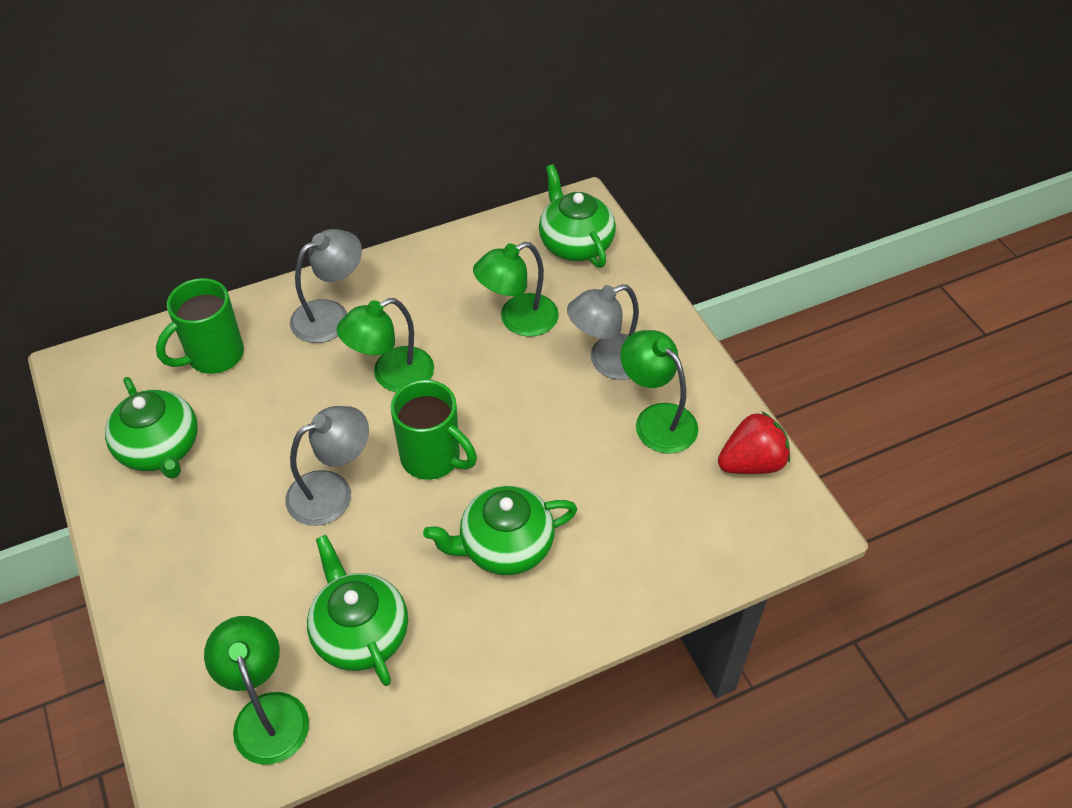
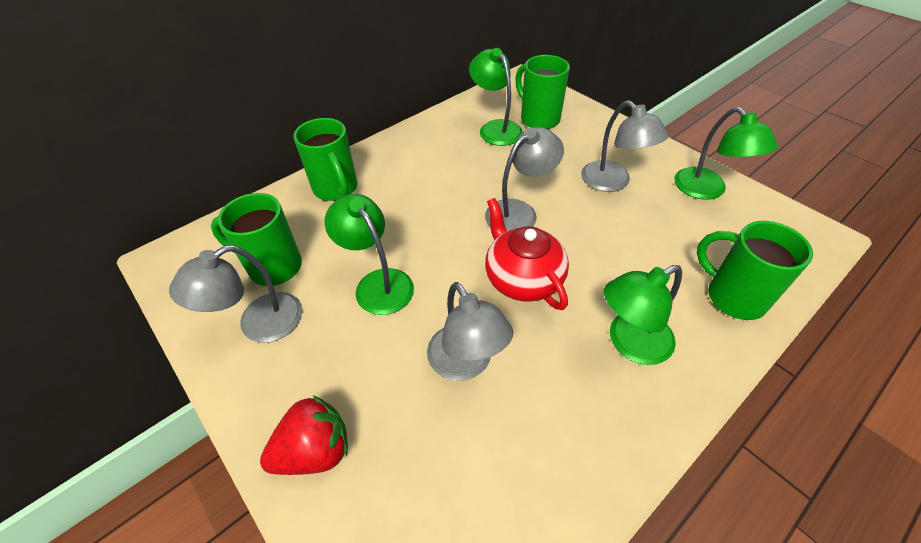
green mug: [156,278,244,374] [390,380,477,480] = 2 -> [211,193,302,286] [293,118,357,201] [515,55,570,129] [697,221,813,320] = 4
green teapot: [105,377,198,479] [307,535,408,686] [423,486,577,575] [539,164,616,268] = 4 -> none = 0
grey lamp: [285,406,369,526] [290,229,362,343] [567,284,639,380] = 3 -> [169,245,302,343] [427,282,513,381] [485,127,564,231] [581,101,669,192] = 4
red teapot: none = 0 -> [485,198,569,310] = 1

